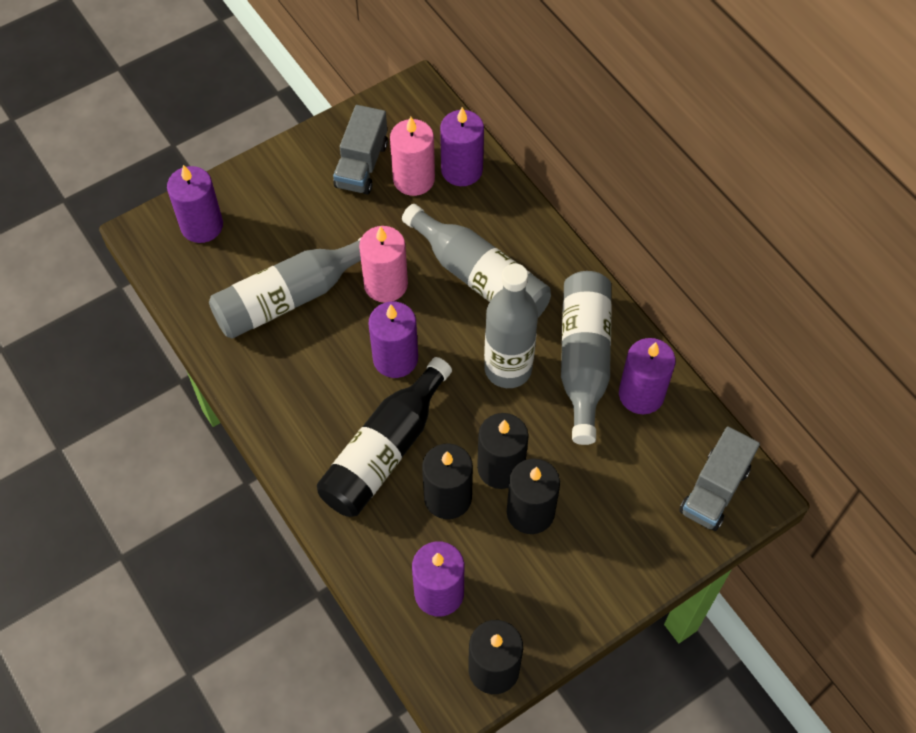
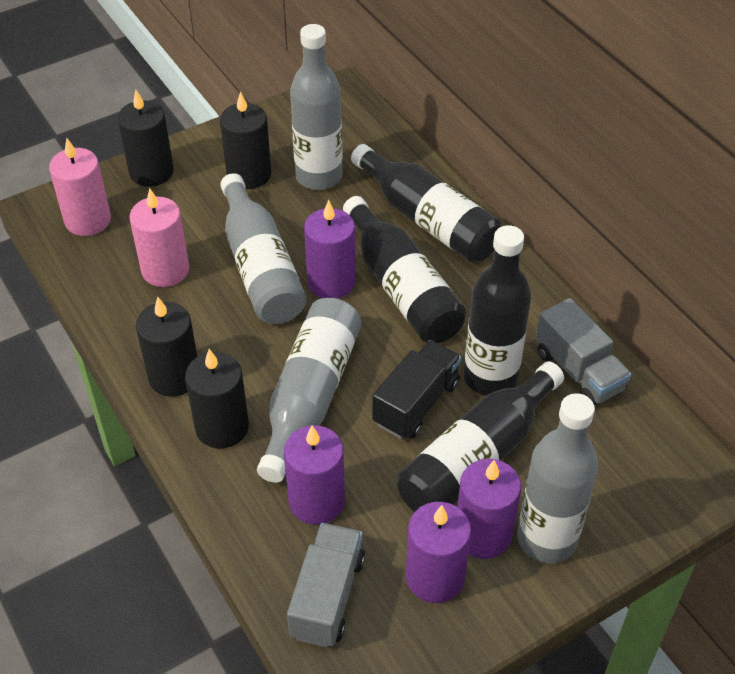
black bottle: [317,357,452,517] = 1 -> [343,196,466,343] [351,144,502,263] [397,361,564,512] [464,225,531,396] = 4
black truck: none = 0 -> [372,340,461,439] = 1
purple candle: [167,165,223,243] [369,301,418,378] [412,541,464,617] [440,107,484,186] [619,338,676,414] = 5 -> [284,426,345,525] [304,200,356,298] [406,502,471,603] [457,459,521,559] = 4

